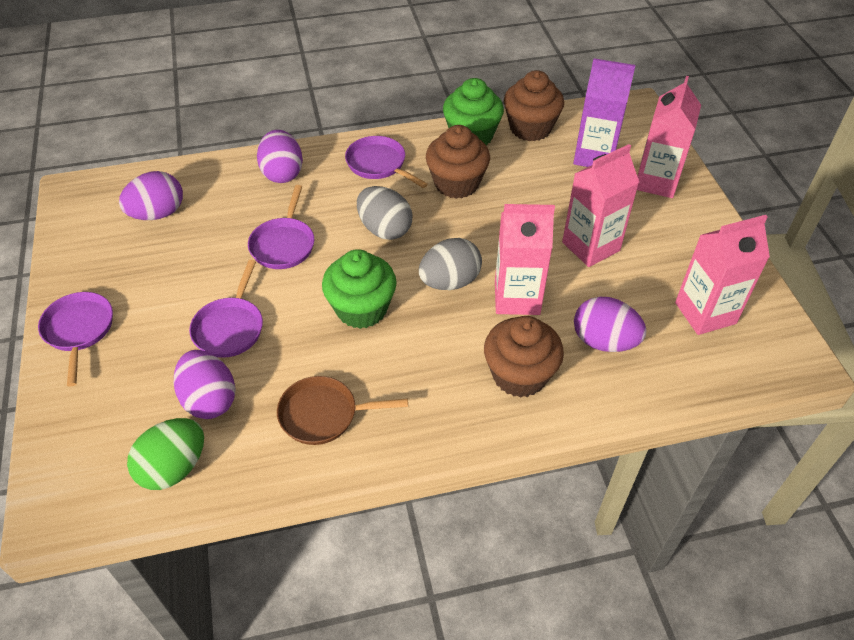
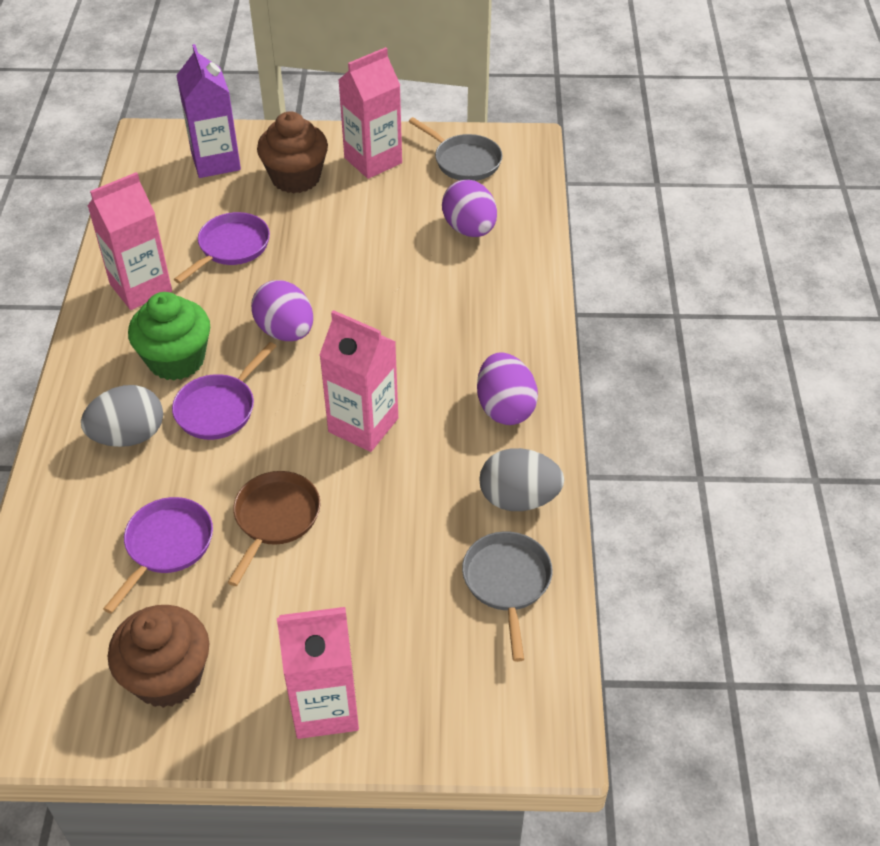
brown cupcake: [426,125,490,199] [484,316,564,398] [504,70,564,141] = 3 -> [108,605,209,708] [257,111,328,193] = 2
green cupcake: [322,249,397,329] [443,78,504,146] = 2 -> [128,292,210,380] = 1
green egg: [127,418,204,490] = 1 -> none = 0
grey pan: none = 0 -> [408,117,502,181] [462,531,553,662] = 2
purple egg: [119,171,183,220] [174,350,236,419] [257,130,303,183] [574,297,647,352] = 4 -> [251,280,313,341] [442,180,497,237] [477,352,538,425] = 3
purple pan: [38,292,113,387] [189,260,263,358] [248,185,314,269] [345,136,428,188] = 4 -> [103,497,213,614] [172,342,277,440] [174,212,270,284] = 3

